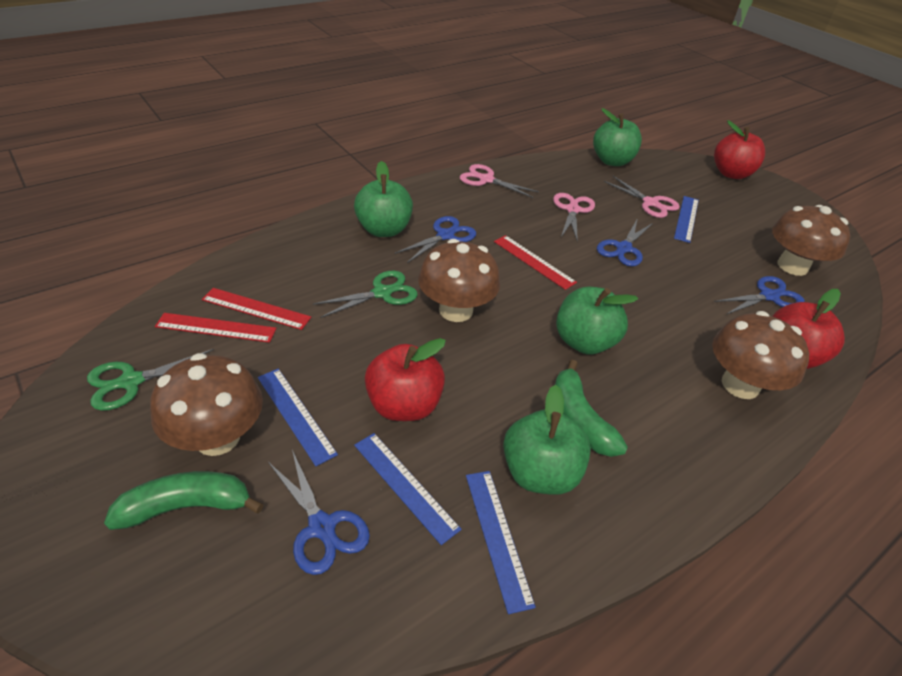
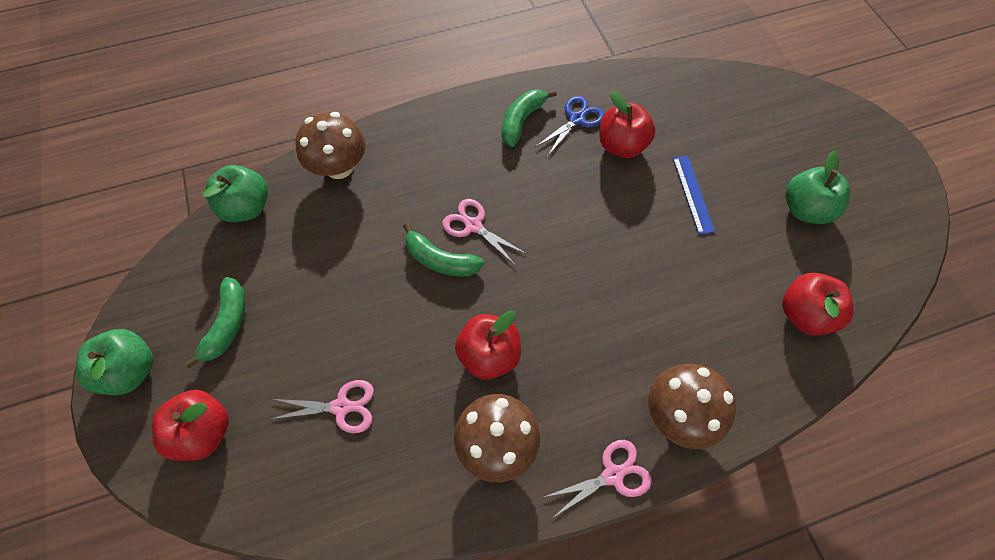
blue ruler: [258,369,338,466] [354,433,462,545] [466,471,536,614] [674,196,699,243] = 4 -> [673,156,715,234] = 1
blue scissors: [268,450,370,575] [395,216,476,263] [597,218,653,266] [714,276,805,314] = 4 -> [535,96,605,157] = 1
brown mushroom: [150,353,263,456] [418,239,500,322] [712,311,809,399] [772,205,850,276] = 4 -> [295,112,366,179] [454,394,540,482] [648,364,736,449] = 3
green apple: [354,161,413,237] [503,385,591,495] [556,287,638,355] [593,108,642,166] = 4 -> [76,329,154,395] [202,165,268,222] [785,150,851,224] = 3
green banana: [104,471,264,530] [555,360,628,457] = 2 -> [185,277,245,368] [403,223,484,277] [501,90,557,147] = 3
green scissors: [87,349,214,411] [313,271,418,318] = 2 -> none = 0
red apple: [365,338,446,421] [714,120,765,179] [772,289,845,369] = 3 -> [152,390,229,461] [455,311,521,380] [599,91,656,158] [782,273,854,336] = 4
red ruler: [155,313,277,343] [202,288,311,330] [494,235,577,290] = 3 -> none = 0

